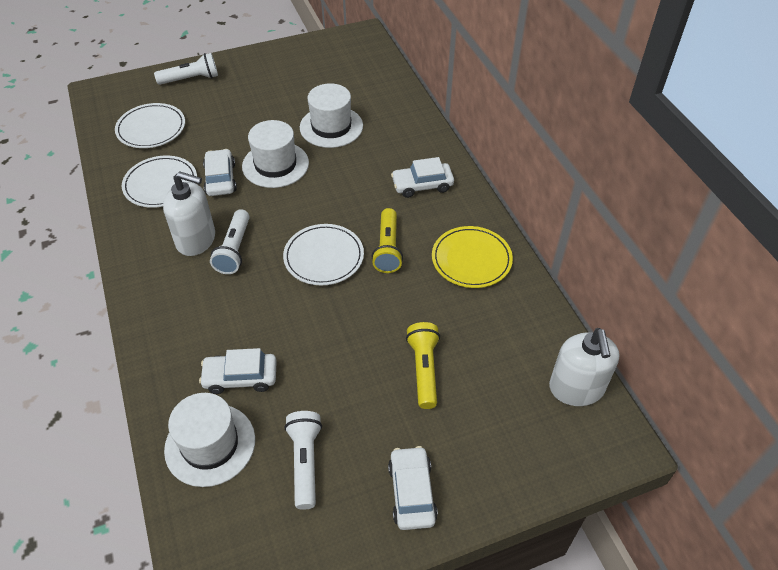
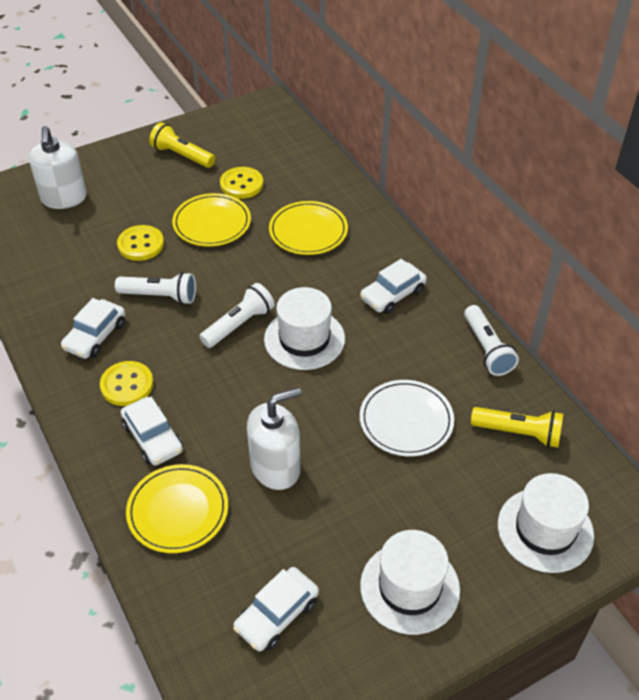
white plate: [115,103,185,148] [122,156,197,208] [283,224,364,285] = 3 -> [360,380,454,456] = 1
yellow button: none = 0 -> [100,361,154,406] [117,225,164,261] [220,167,263,199] = 3
yellow plate: [432,226,513,288] = 1 -> [126,464,228,553] [172,193,251,246] [269,201,348,255] = 3

